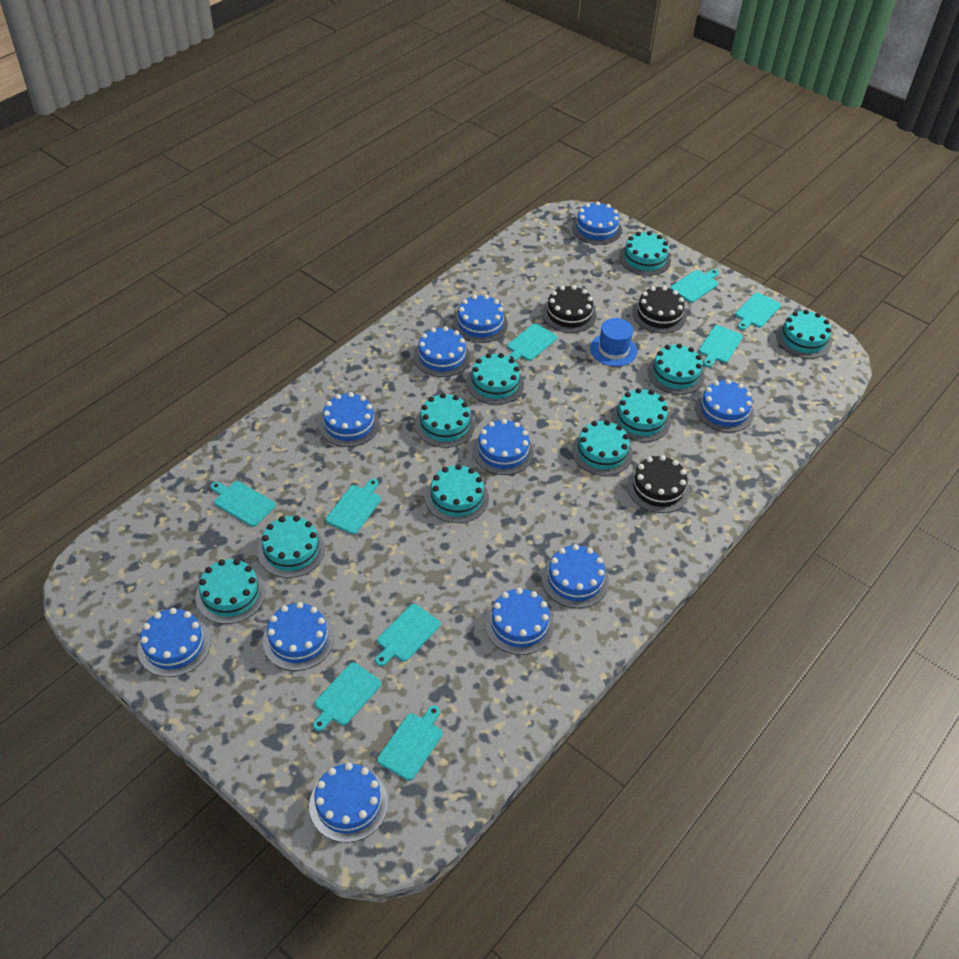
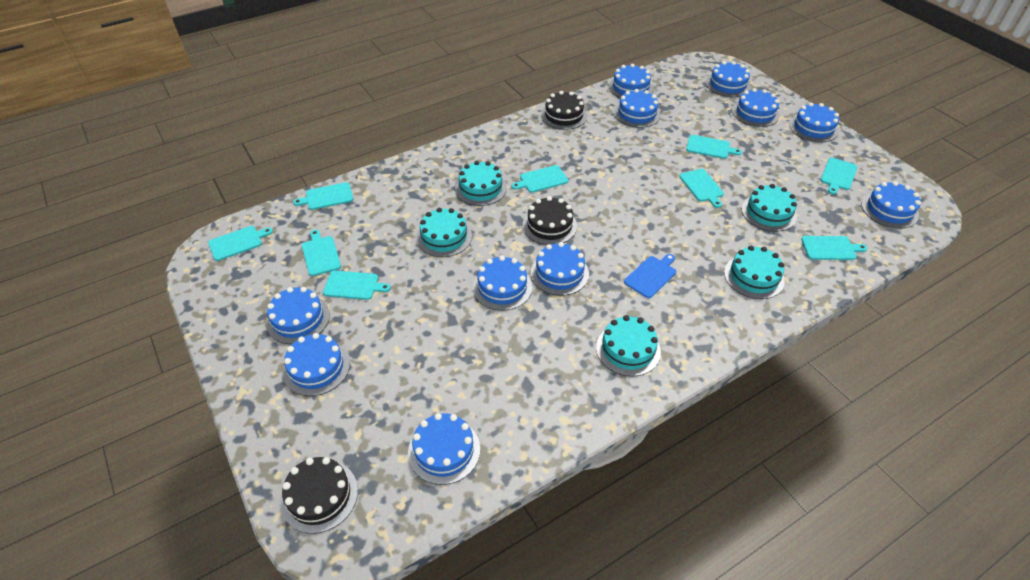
blue cutting board: none = 0 -> [624,254,676,298] = 1
blue hat: [590,318,637,367] = 1 -> none = 0
turquoise cake: [196,559,265,624] [258,515,325,578] [415,393,475,448] [425,464,489,523] [466,353,524,405] [572,420,633,476] [611,388,671,442] [619,231,671,276] [647,343,705,395] [776,310,832,359] = 10 -> [416,208,472,257] [455,161,507,206] [596,315,661,376] [724,246,785,299] [742,184,797,232] = 5

